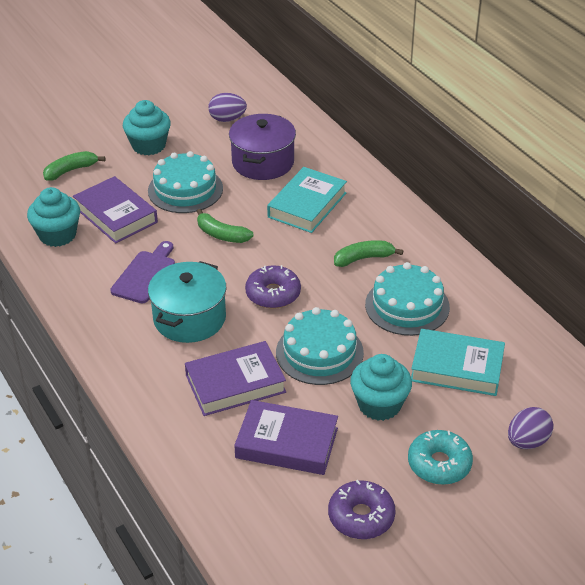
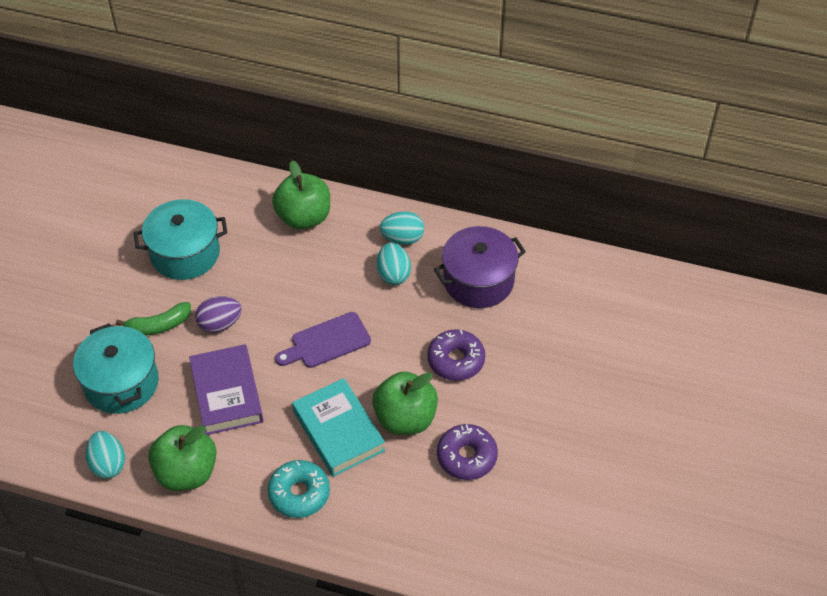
green apple: none = 0 -> [148,425,216,491] [272,160,330,229] [372,371,438,435] = 3
green banana: [43,151,105,180] [197,209,253,243] [334,240,403,267] = 3 -> [116,302,191,336] = 1
purple book: [73,176,158,244] [185,341,286,416] [234,400,338,475] = 3 -> [189,344,263,435] = 1
purple egg: [208,93,247,122] [508,407,553,449] = 2 -> [195,296,242,333] = 1
turquoise book: [267,167,347,233] [411,329,505,396] = 2 -> [292,378,385,477] = 1
turquoise cake: [148,151,223,213] [276,307,364,385] [365,262,450,336] = 3 -> none = 0
turquoise cupcake: [27,187,80,247] [123,100,171,155] [350,354,412,421] = 3 -> none = 0
turquoise egg: none = 0 -> [85,431,125,479] [377,243,411,285] [379,211,424,245] = 3
turquoise pot: [148,261,226,343] = 1 -> [73,323,159,414] [134,199,228,280] = 2

